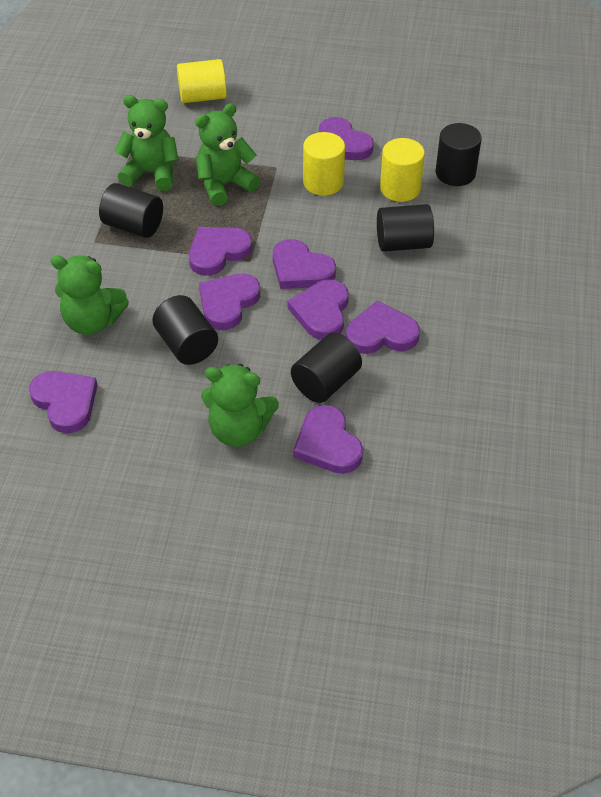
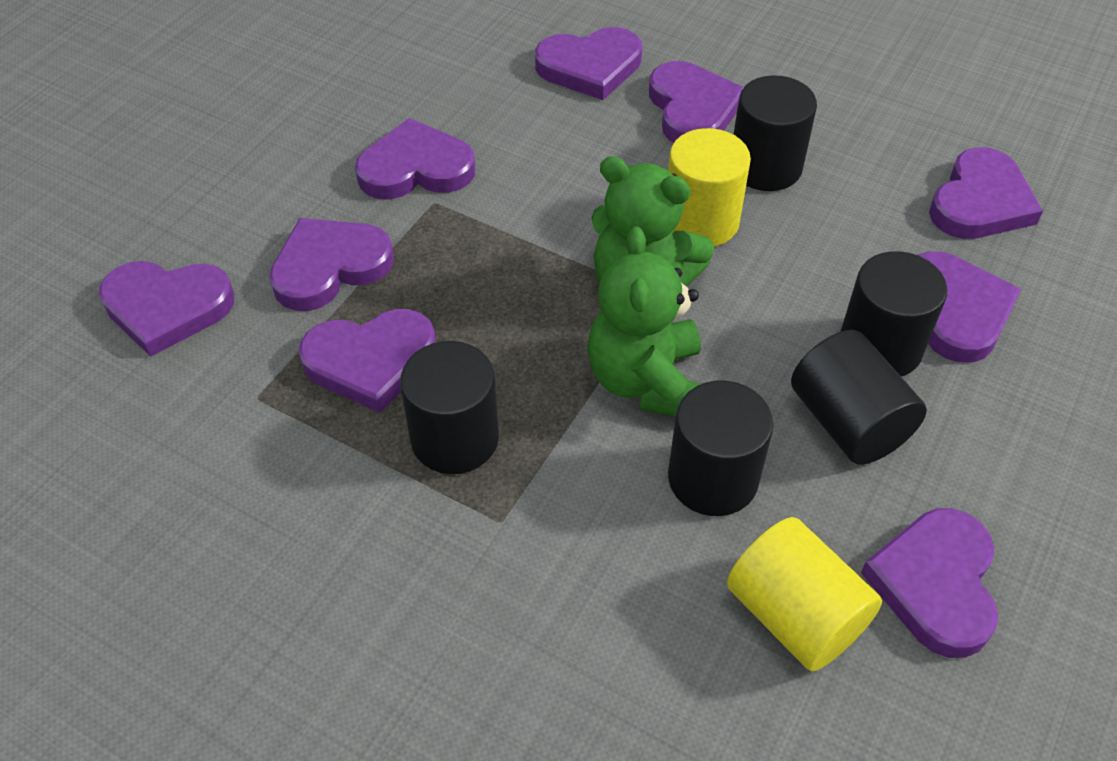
green teddy bear: [51,255,129,335] [114,95,178,191] [195,103,260,206] [201,364,279,447] = 4 -> [587,227,701,417] [592,156,714,287] = 2
purple heart: [29,371,97,433] [189,227,252,276] [199,273,260,330] [273,239,336,289] [287,279,349,340] [293,405,363,474] [319,117,374,160] [346,301,420,354] = 8 -> [99,261,234,357] [269,218,394,311] [299,309,436,413] [355,118,475,199] [535,27,642,100] [649,61,744,143] [861,508,998,658] [918,251,1021,363] [929,147,1043,239] = 9
yellow cylinder: [177,59,227,103] [303,132,345,196] [380,138,425,202] = 3 -> [668,128,751,247] [727,517,882,672] = 2

